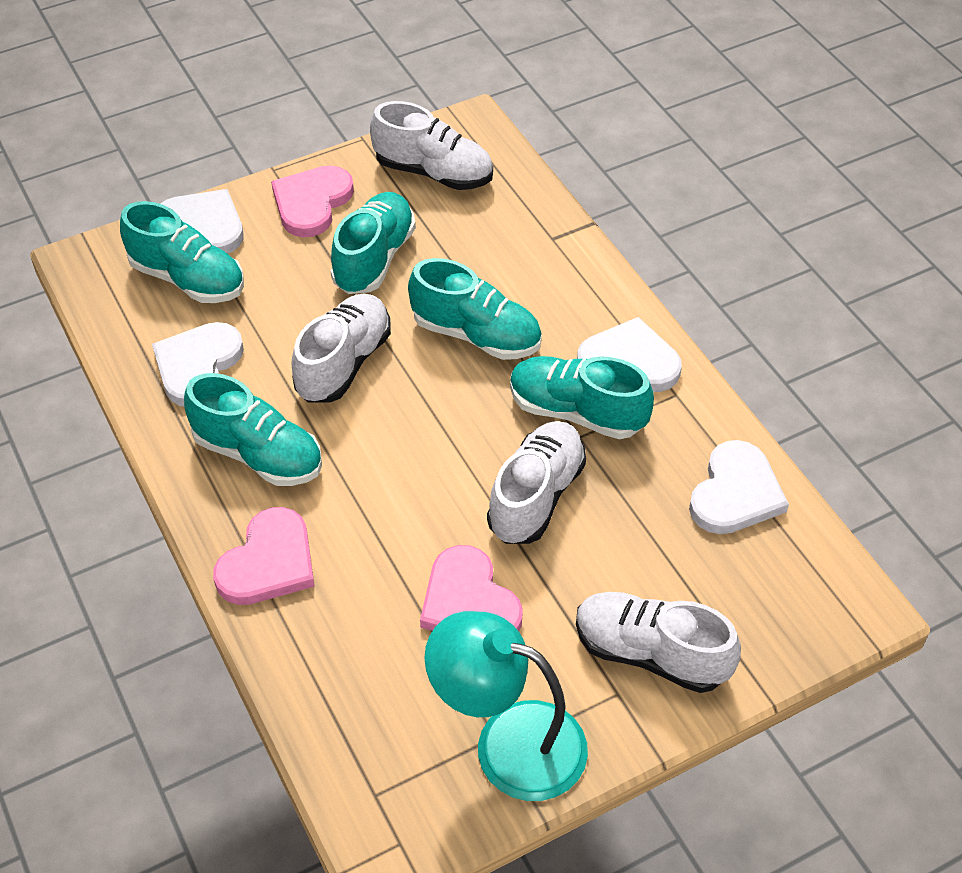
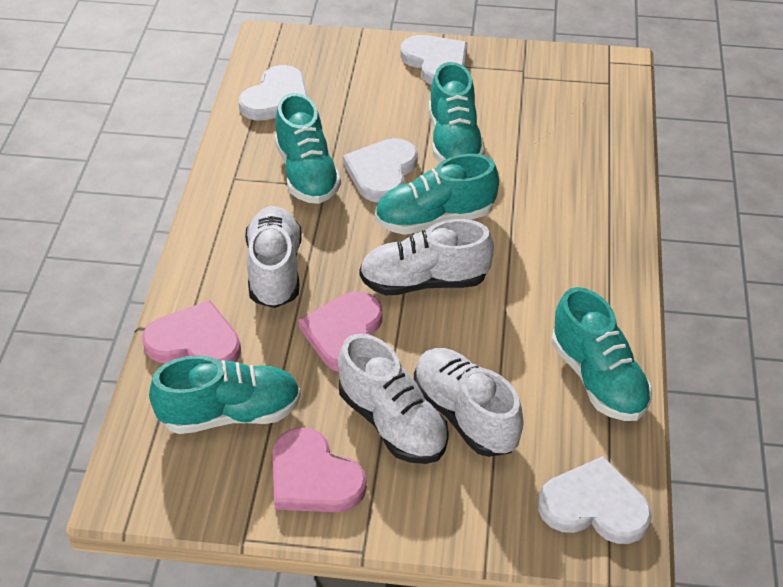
turquoise lamp: [424,611,588,801] = 1 -> none = 0

